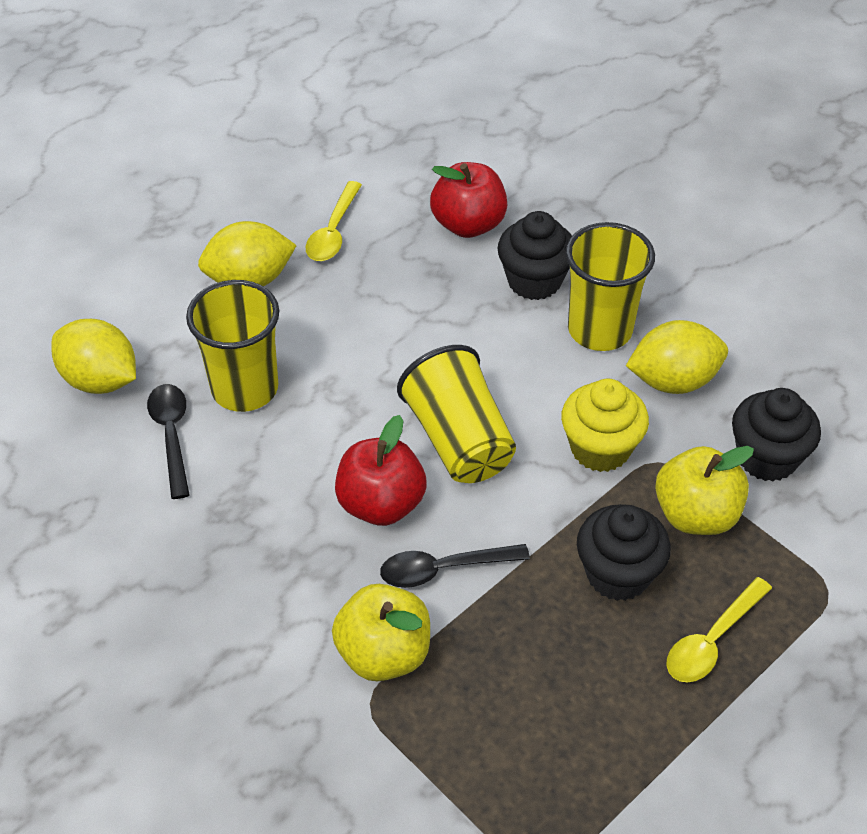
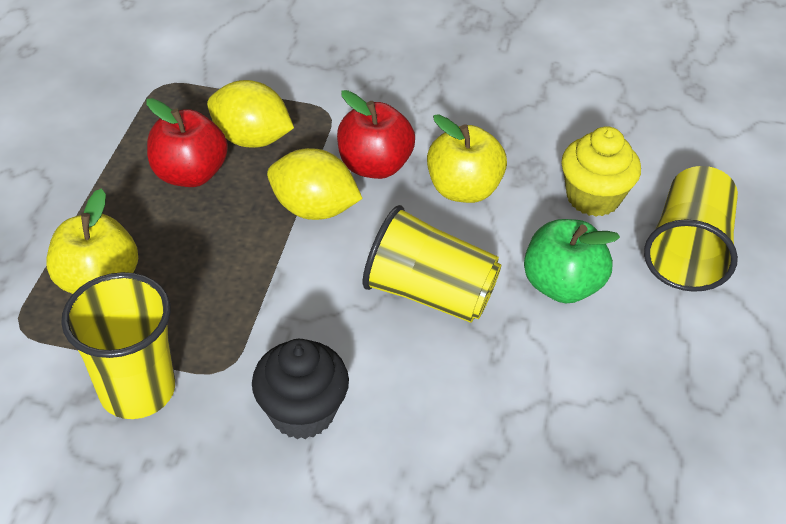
black cupcake: [497,211,572,300] [577,504,671,601] [732,388,821,482] = 3 -> [252,339,349,439] = 1
black spoon: [147,384,190,499] [380,544,530,588] = 2 -> none = 0
green apple: none = 0 -> [524,219,620,303] = 1
yellow lemon: [51,319,136,394] [198,221,297,286] [626,320,728,394] = 3 -> [207,80,294,148] [267,148,363,220] = 2
yellow spoon: [306,181,362,261] [667,577,772,682] = 2 -> none = 0

